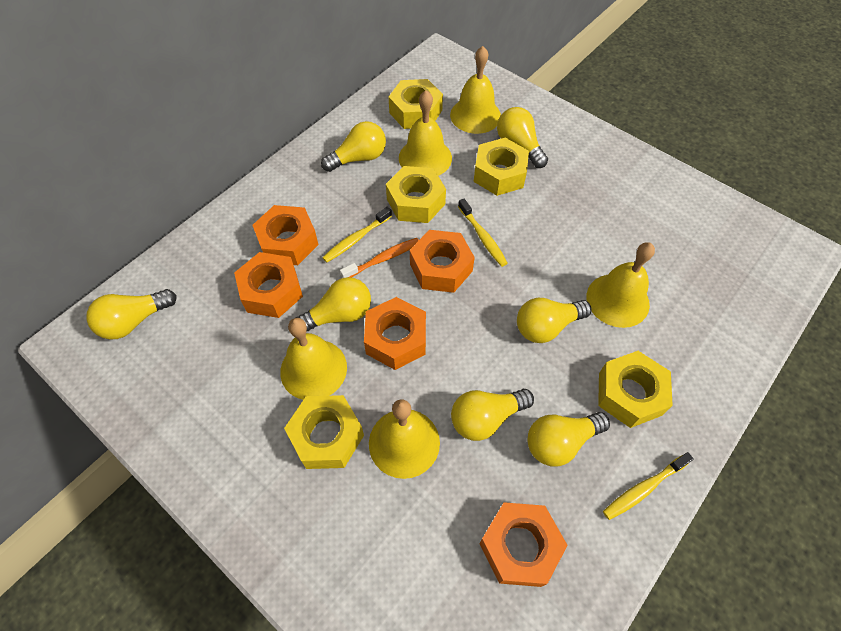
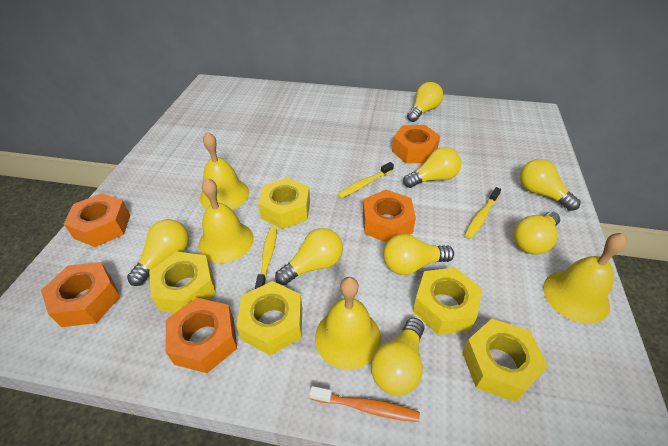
yellow bell: [280,318,347,400] [369,399,440,479] [399,90,452,176] [450,46,501,134] [587,242,655,328] = 5 -> [199,178,253,263] [200,132,249,210] [315,277,381,370] [543,233,627,324] = 4
yellow light bulb: [86,289,176,340] [295,277,371,331] [321,121,386,172] [451,389,534,441] [497,107,548,168] [517,298,592,343] [527,412,610,466] = 7 -> [127,219,189,286] [275,228,343,285] [371,318,424,395] [383,234,454,275] [403,147,461,188] [407,82,443,122] [514,212,560,255] [520,159,581,211] = 8

